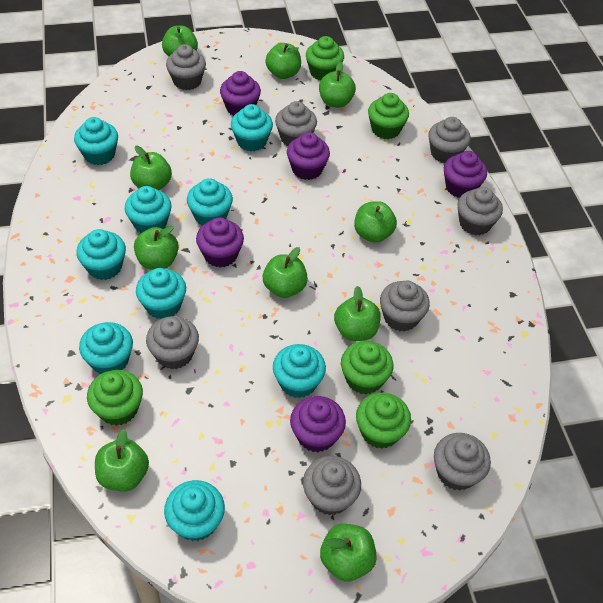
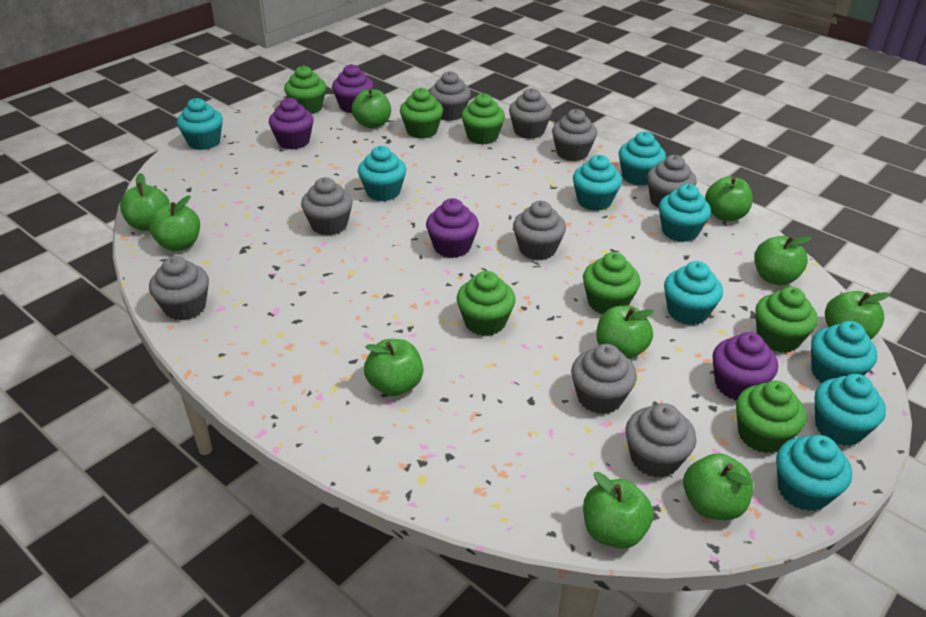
green cupcake: [87,370,143,426] [306,36,344,80] [341,341,393,395] [356,393,411,449] [368,93,409,139] = 5 -> [284,66,326,114] [400,88,443,139] [457,271,516,336] [461,93,505,144] [583,252,641,314] [736,381,806,453] [755,287,818,353] = 7
grey cupcake: [146,316,199,369] [166,44,206,90] [275,101,317,146] [303,456,361,516] [380,281,430,331] [428,117,471,163] [434,433,491,491] [457,187,503,235] = 8 -> [149,256,209,320] [301,177,353,235] [429,71,471,121] [509,88,552,139] [513,201,566,260] [552,109,597,161] [571,344,637,414] [625,403,697,478] [647,155,696,208] = 9
purple cupcake: [196,217,244,268] [220,71,261,116] [287,132,330,180] [290,396,346,452] [444,151,487,198] = 5 -> [269,98,314,149] [332,64,374,113] [426,198,479,258] [712,332,778,400] = 4

